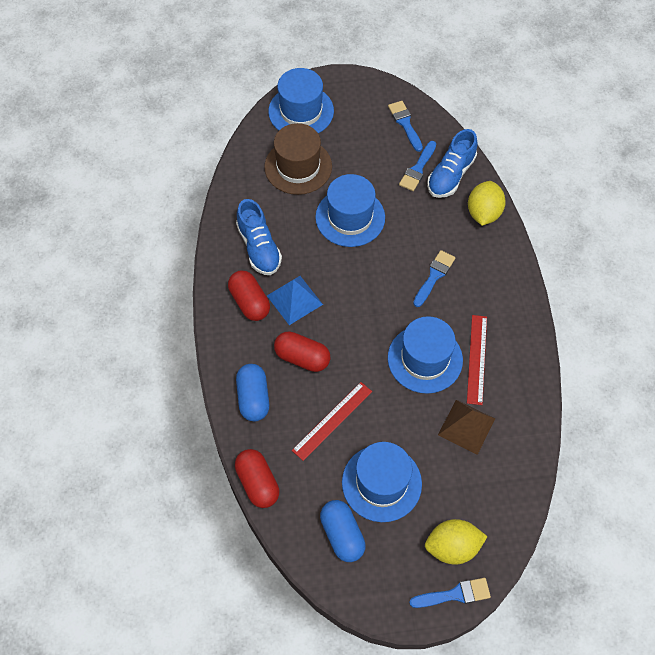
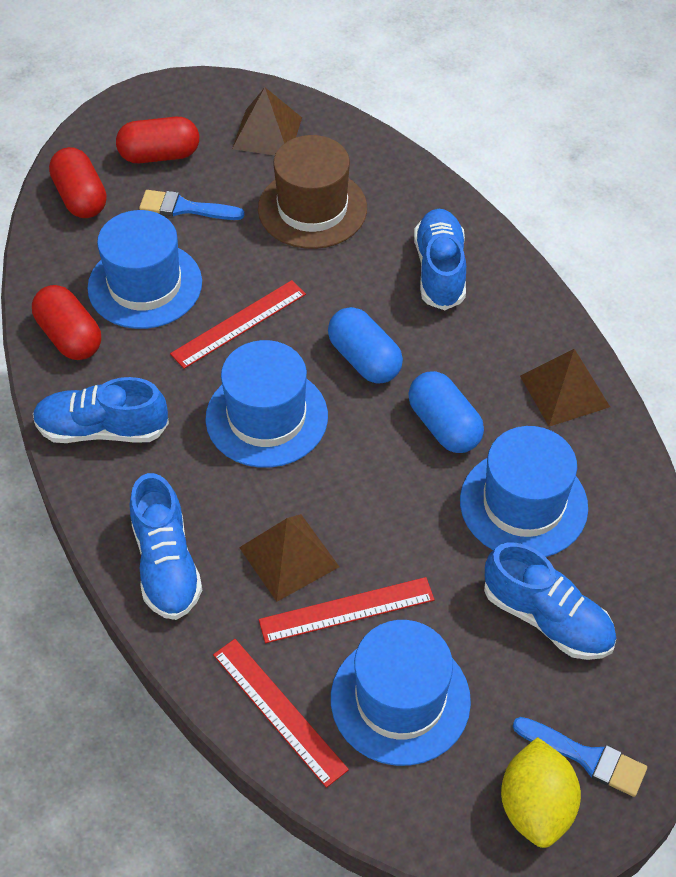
blue brush: [388,101,423,152] [399,141,436,191] [409,578,491,608] [413,250,455,307] = 4 -> [139,190,245,220] [513,717,647,797] = 2
blue pyramid: [267,276,323,325] = 1 -> none = 0
blue shoe: [236,199,282,275] [427,129,478,198] = 2 -> [33,377,169,443] [130,473,202,620] [414,209,466,310] [484,542,616,660] = 4
brown pyramid: [438,400,495,455] = 1 -> [232,87,302,155] [239,514,339,602] [520,349,610,427] = 3
red ruler: [292,382,372,461] [467,315,487,405] = 2 -> [170,280,306,369] [213,639,349,788] [259,577,435,643] = 3
yellow lemon: [425,519,488,565] [468,181,506,226] = 2 -> [501,737,581,848] = 1

